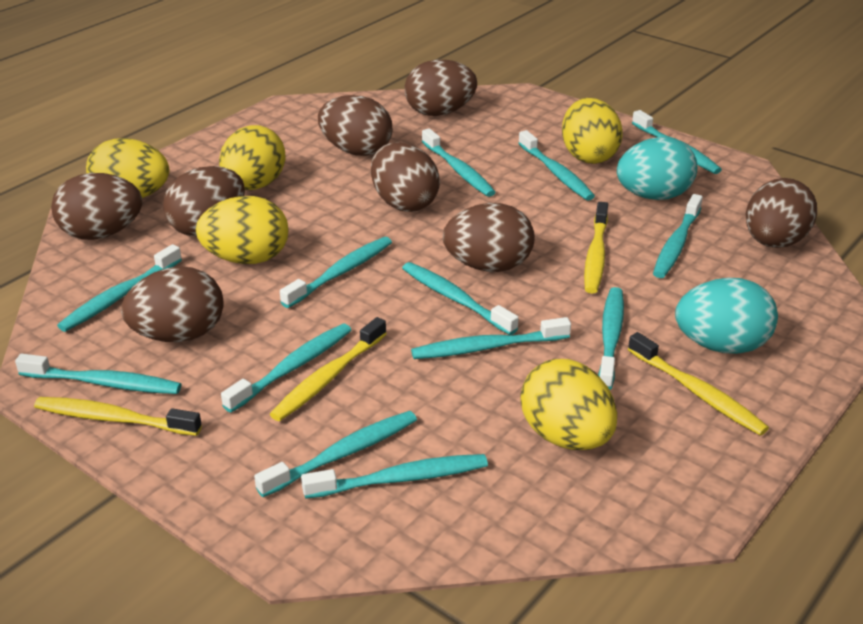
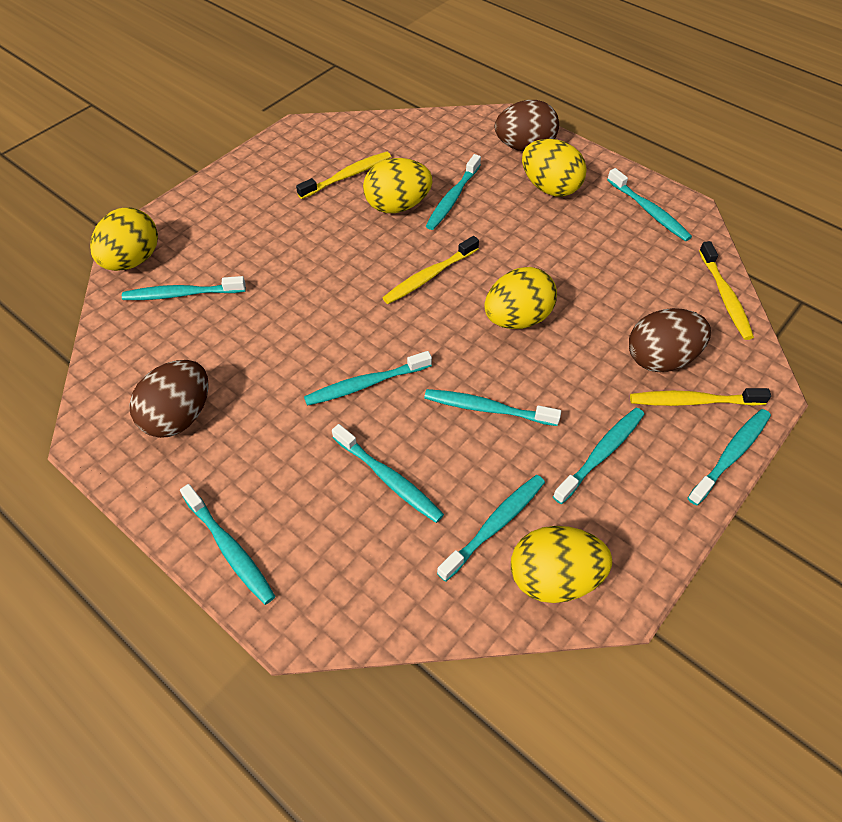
brown egg: [51,173,142,240] [121,266,224,342] [163,166,245,236] [318,95,392,156] [371,142,440,212] [405,60,477,116] [443,203,535,272] [746,178,817,248] = 8 -> [129,360,209,438] [495,100,559,151] [629,308,711,372] = 3
turquoise egg: [617,137,697,200] [675,278,778,354] = 2 -> none = 0
turquoise toothbrush: [15,354,181,394] [57,244,182,332] [221,324,351,412] [254,411,417,497] [280,237,392,308] [301,454,488,499] [402,262,519,335] [411,317,571,359] [422,128,496,197] [518,130,595,201] [598,287,624,390] [632,110,722,174] [653,194,703,278] = 13 -> [122,276,246,300] [180,484,275,605] [304,351,432,406] [332,424,444,523] [424,389,561,426] [426,154,481,230] [437,475,545,582] [553,408,645,504] [607,168,692,241] [688,409,771,506] = 10

